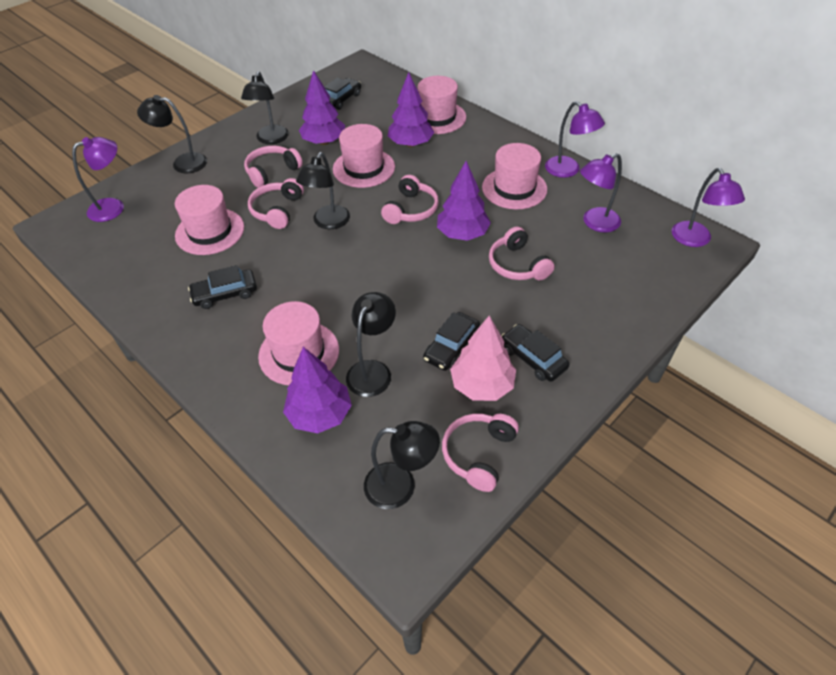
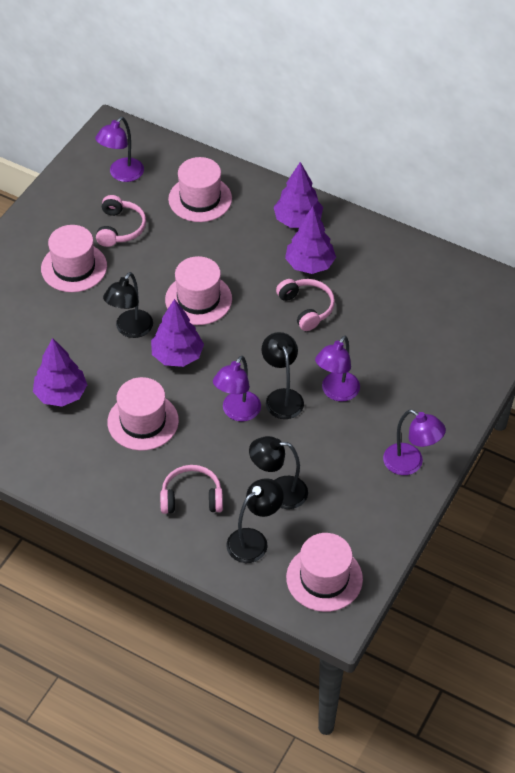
black car: [188,265,257,309] [324,78,361,110] [423,312,480,371] [501,324,570,382] = 4 -> none = 0
black lamp: [137,95,207,173] [241,71,289,144] [296,152,350,229] [346,292,396,397] [364,421,440,509] = 5 -> [103,272,153,338] [226,478,284,563] [249,436,308,509] [261,332,304,419] = 4
pink headphones: [244,146,303,188] [248,178,304,229] [381,175,439,224] [442,414,519,492] [489,227,555,280] = 5 -> [96,195,146,247] [160,465,223,514] [276,279,335,331] = 3
pink tree: [450,316,516,401] = 1 -> none = 0

